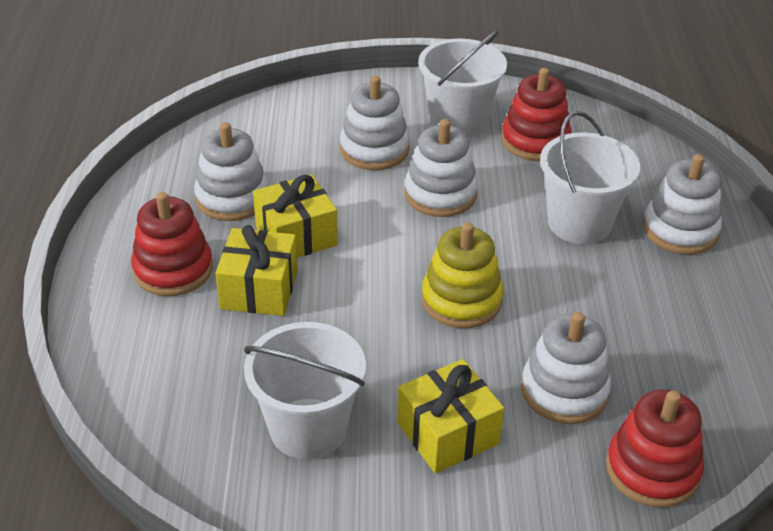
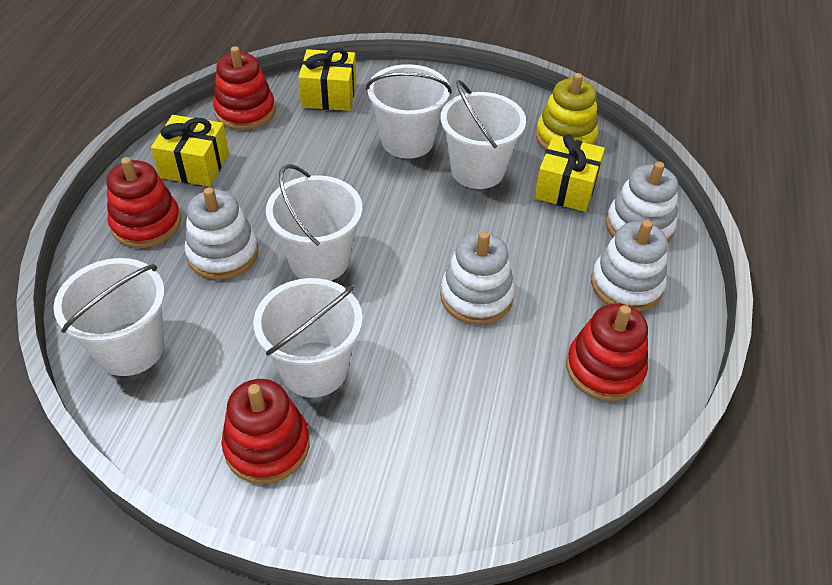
red stacking toy: [131,192,213,296] [501,68,572,161] [606,390,704,508] = 3 -> [107,157,181,248] [213,46,275,130] [221,379,310,484] [566,303,648,401] = 4
white bucket: [244,322,366,459] [418,30,507,137] [540,111,640,244] = 3 -> [53,258,165,376] [253,278,363,398] [266,164,362,281] [366,64,452,159] [440,80,526,189] = 5
white stacking toy: [194,122,268,221] [340,76,410,170] [404,119,478,217] [521,312,611,424] [643,154,722,254] = 5 -> [185,187,258,280] [440,231,515,325] [591,220,668,312] [606,162,678,244] = 4

